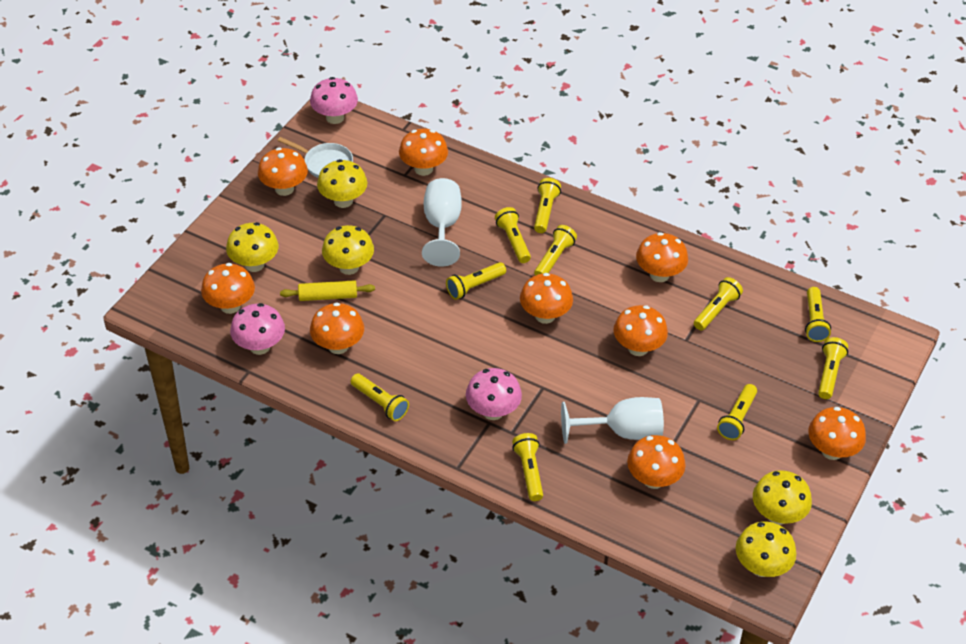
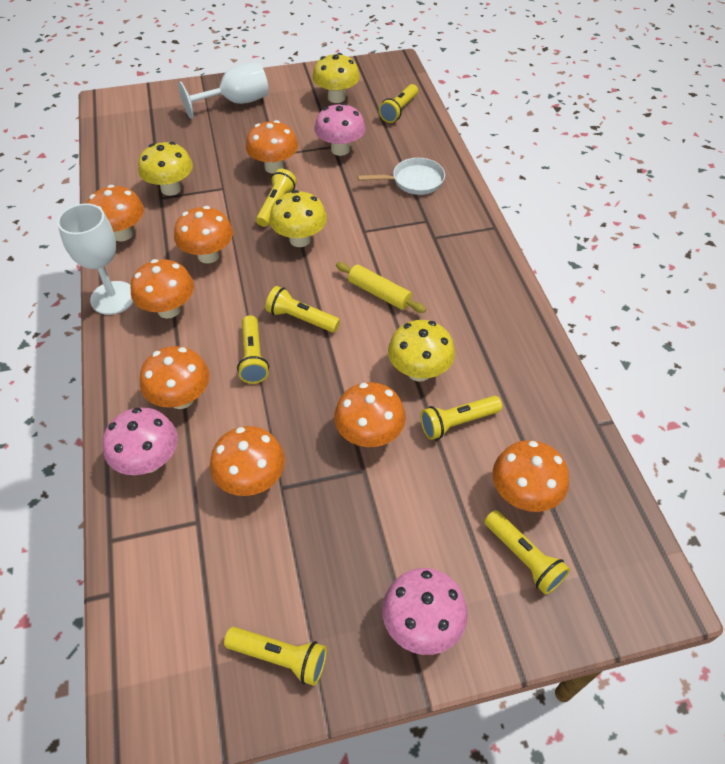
orange mushroom: [201,263,255,314] [258,147,308,196] [310,303,364,354] [399,129,448,176] [520,273,573,324] [613,305,668,356] [627,435,686,489] [636,232,688,282] [808,407,866,460] = 9 -> [86,185,144,242] [130,259,194,318] [140,346,209,409] [174,206,233,263] [210,426,285,496] [246,120,298,174] [334,382,406,447] [493,440,569,512] = 8
yellow flashlight: [350,373,409,421] [446,262,506,300] [495,207,531,263] [512,433,543,501] [534,178,561,233] [534,225,577,276] [694,277,743,330] [717,384,757,440] [805,287,831,342] [818,337,848,399] = 10 -> [224,627,327,686] [237,315,269,384] [256,169,297,227] [266,286,340,333] [379,84,418,123] [420,396,502,440] [484,510,570,595] = 7
yellow mushroom: [226,222,279,272] [317,159,367,208] [322,225,374,275] [736,522,796,577] [753,470,812,525] = 5 -> [138,142,193,196] [269,190,327,247] [312,53,360,103] [388,320,455,382] = 4

